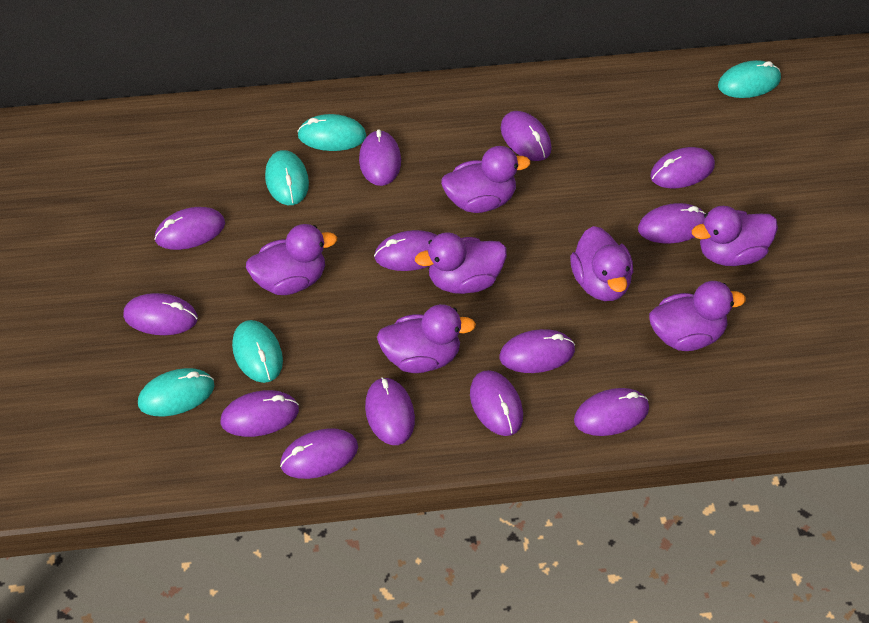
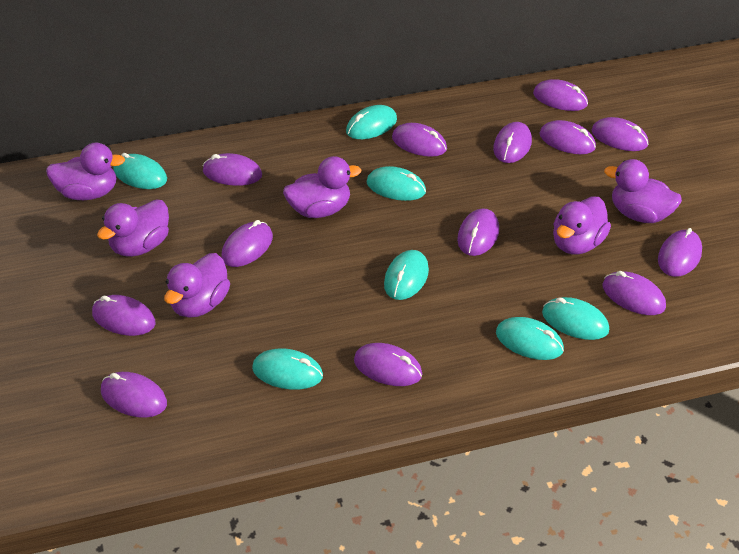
purple duck: [246,224,337,295] [377,304,476,373] [415,232,507,294] [441,146,531,213] [570,226,633,301] [649,281,746,351] [692,206,778,266] = 7 -> [46,143,125,200] [97,199,169,257] [164,253,230,318] [283,156,361,218] [553,196,611,254] [604,159,682,223] = 6
turquoise mouse: [138,368,215,416] [232,320,283,383] [265,150,309,205] [297,114,367,151] [718,60,781,98] = 5 -> [113,153,167,189] [252,348,323,390] [346,105,397,139] [367,166,426,201] [384,250,429,300] [496,317,564,360] [542,297,609,340] = 7

